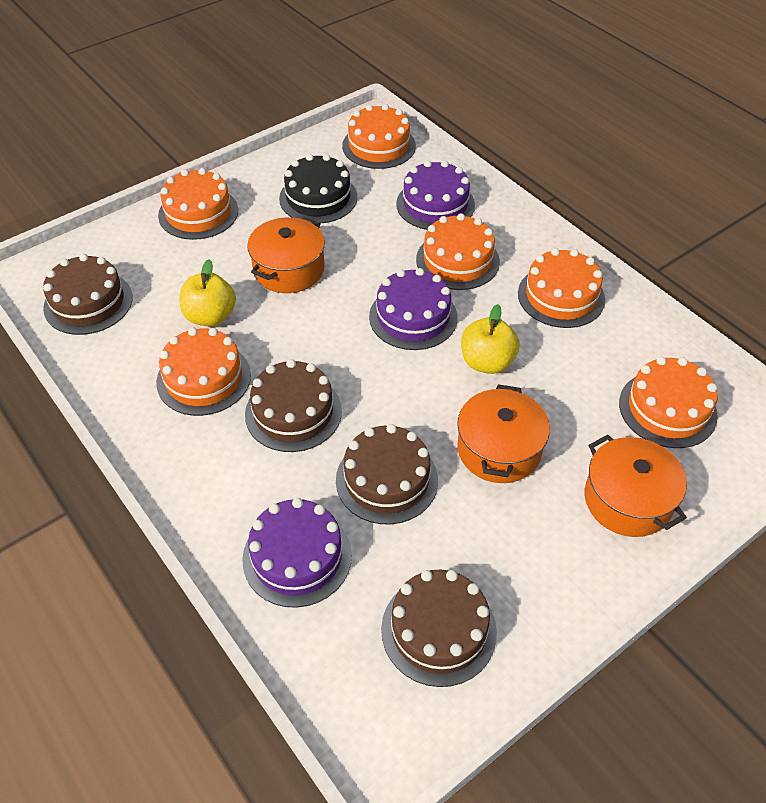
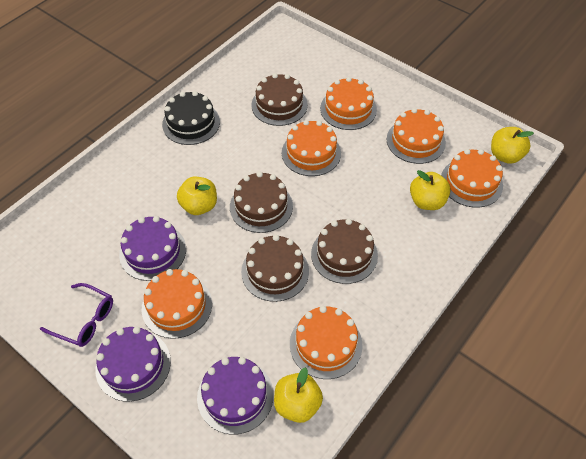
orange pot: [247,217,325,293] [457,384,550,483] [585,435,687,537] = 3 -> none = 0
purple glasses: none = 0 -> [40,283,113,347] = 1
yellow apple: [180,259,236,326] [461,304,520,374] = 2 -> [177,176,217,215] [274,367,323,423] [410,170,451,210] [491,127,534,164] = 4

